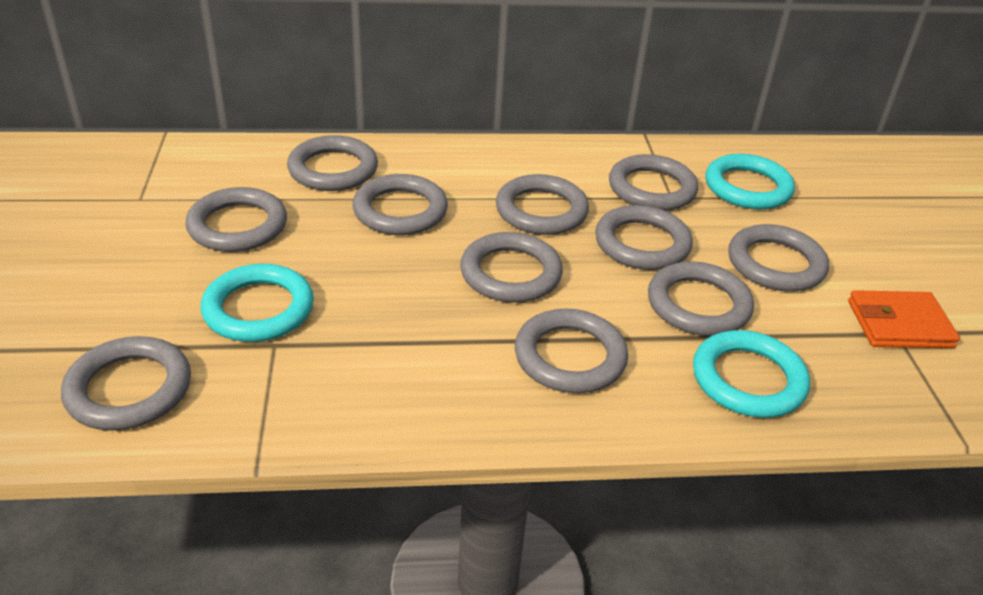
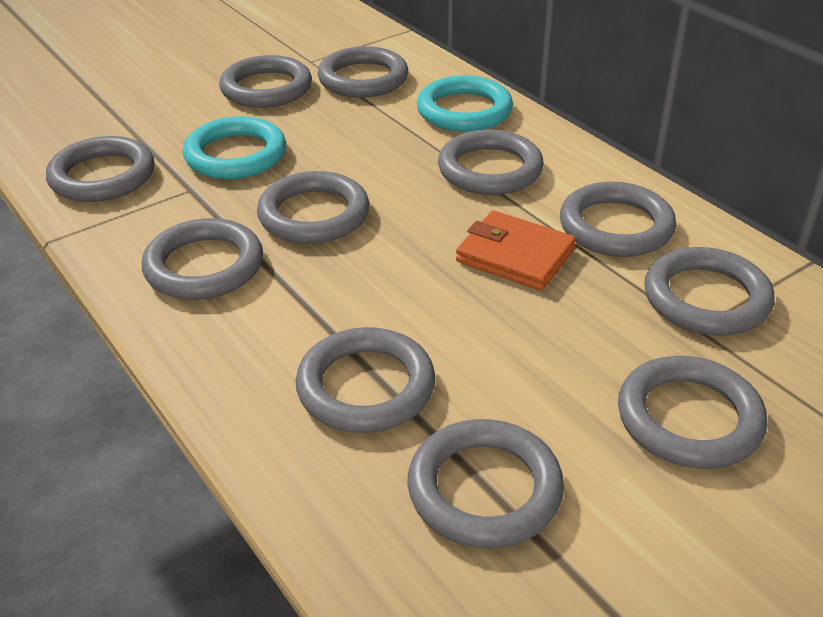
turquoise ring: [201,264,314,342] [693,330,810,418] [705,154,795,209] = 3 -> [183,116,286,179] [417,75,513,132] = 2

